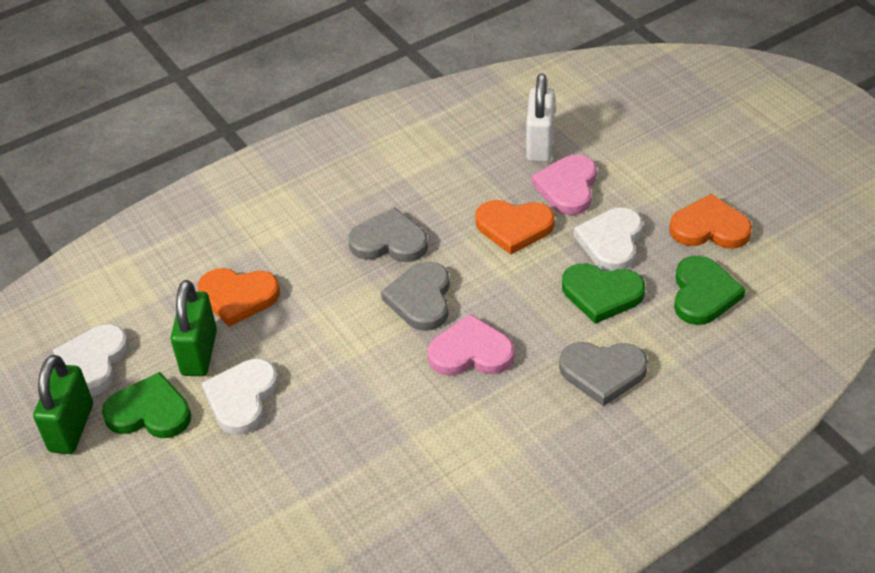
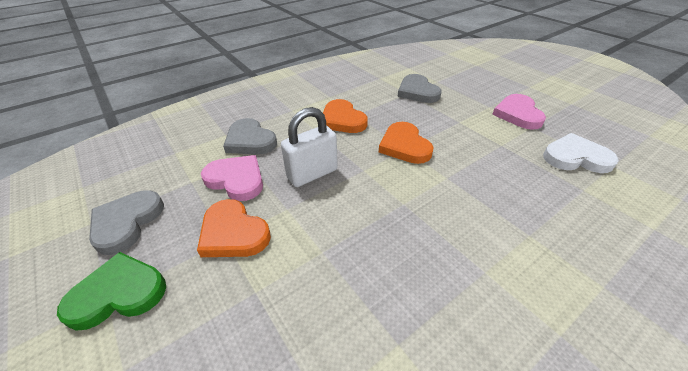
green heart: [102,372,191,438] [562,263,645,324] [674,256,746,325] = 3 -> [57,252,166,331] = 1
green padlock: [33,355,93,454] [170,280,217,376] = 2 -> none = 0
white heart: [53,324,129,397] [201,359,279,435] [574,208,643,271] = 3 -> [543,133,619,173] = 1

